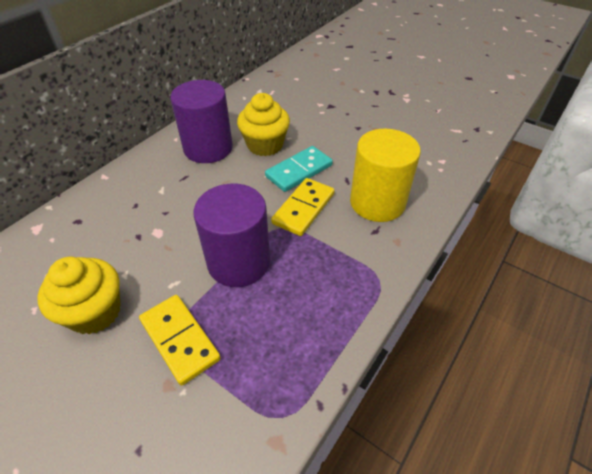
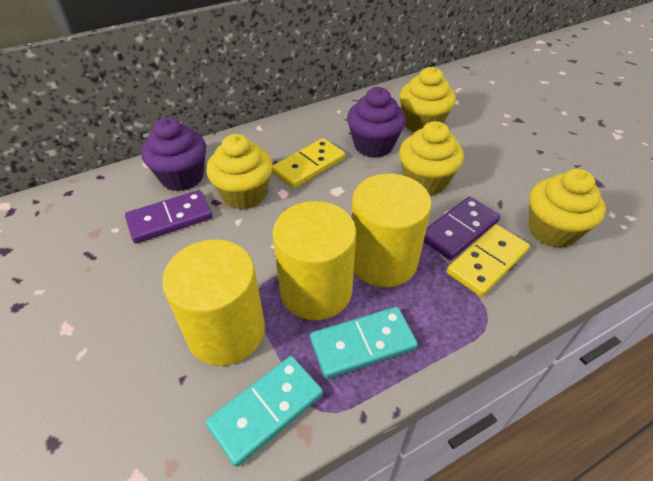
purple cupcake: none = 0 -> [141,117,206,191] [347,87,406,158] = 2
purple cylinder: [170,80,233,163] [193,183,270,287] = 2 -> none = 0
purple domino: none = 0 -> [125,190,212,243] [424,196,500,260] = 2
turquoise domino: [265,146,333,192] = 1 -> [205,356,323,467] [310,307,418,379] = 2
yellow cupcake: [37,257,120,335] [237,93,290,156] = 2 -> [206,134,273,210] [399,121,464,196] [400,67,456,133] [528,169,606,248] = 4
yellow cylinder: [350,129,421,222] = 1 -> [162,239,265,366] [273,201,356,320] [351,174,432,287] = 3

